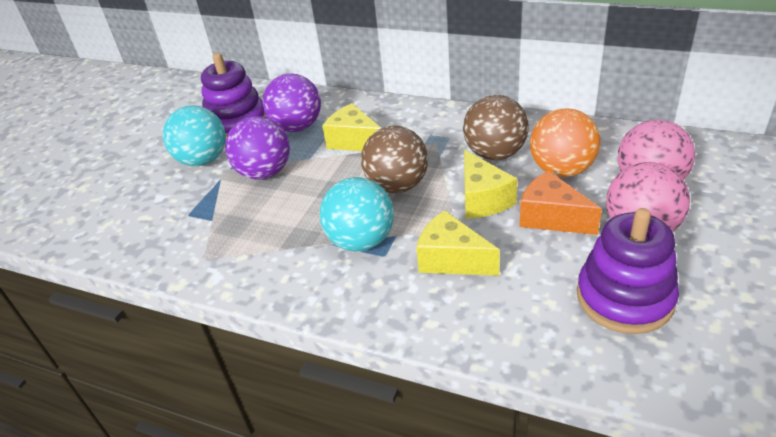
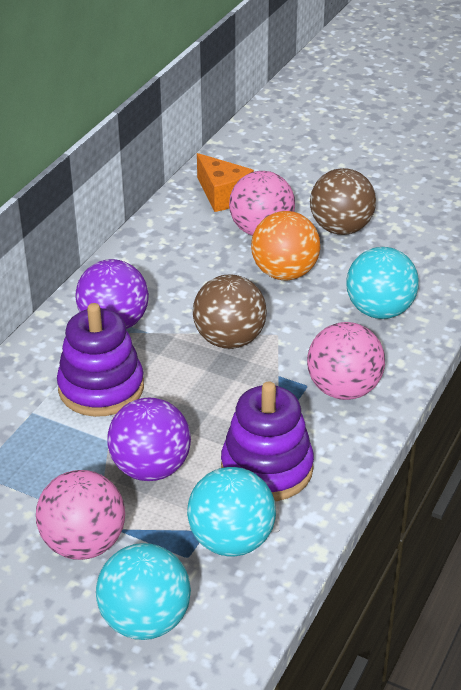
pink ball: [606,162,690,232] [618,120,695,180] = 2 -> [36,470,125,560] [229,171,295,236] [307,322,385,400] = 3
turquoise ball: [163,106,226,166] [320,177,394,251] = 2 -> [96,543,191,640] [187,467,276,556] [346,247,419,319] = 3
yellow cheese: [322,103,381,151] [416,210,500,276] [464,150,517,219] = 3 -> none = 0

